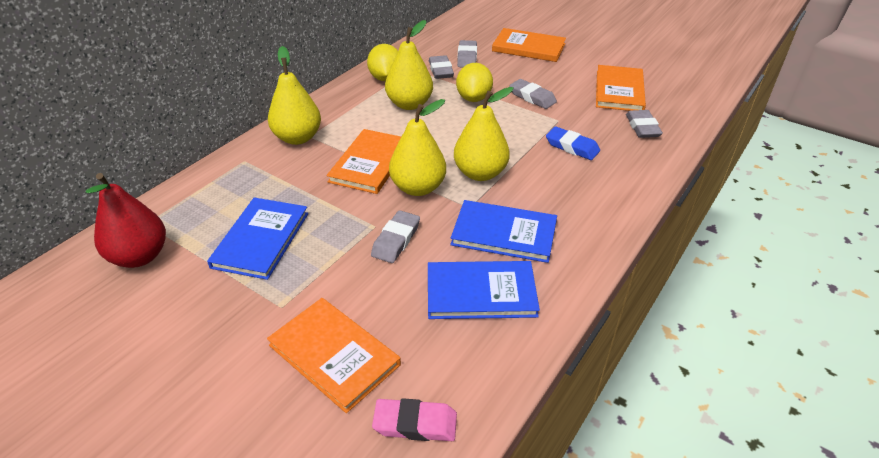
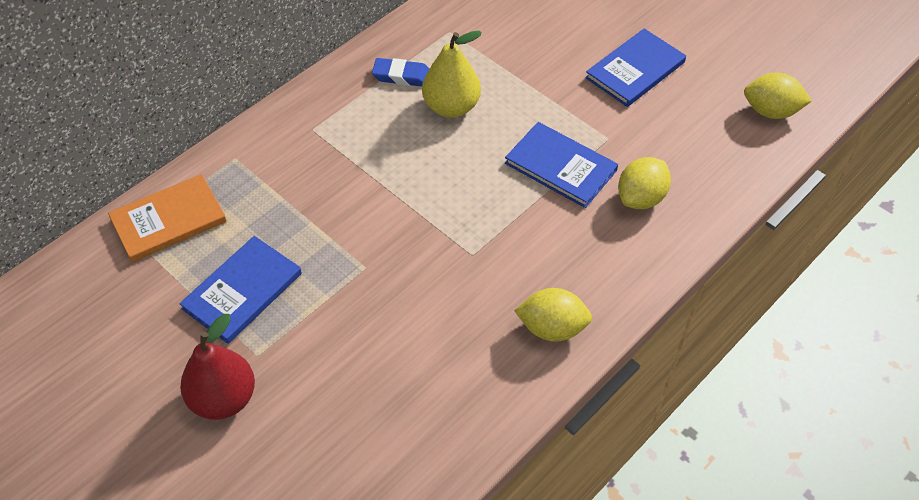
grey eraser: [371,210,420,263] [429,55,454,79] [457,40,477,67] [510,79,557,109] [626,110,663,138] = 5 -> none = 0
orange book: [267,298,401,413] [327,129,401,194] [492,28,566,62] [596,65,646,111] = 4 -> [108,174,227,262] = 1
pink eraser: [372,398,457,441] = 1 -> none = 0
yellow lemon: [367,44,398,81] [456,63,493,102] = 2 -> [514,288,592,342] [618,157,671,209] [744,72,811,119] = 3
yellow pear: [268,46,321,145] [385,20,433,110] [389,99,446,196] [454,87,514,181] = 4 -> [422,31,482,118] = 1

